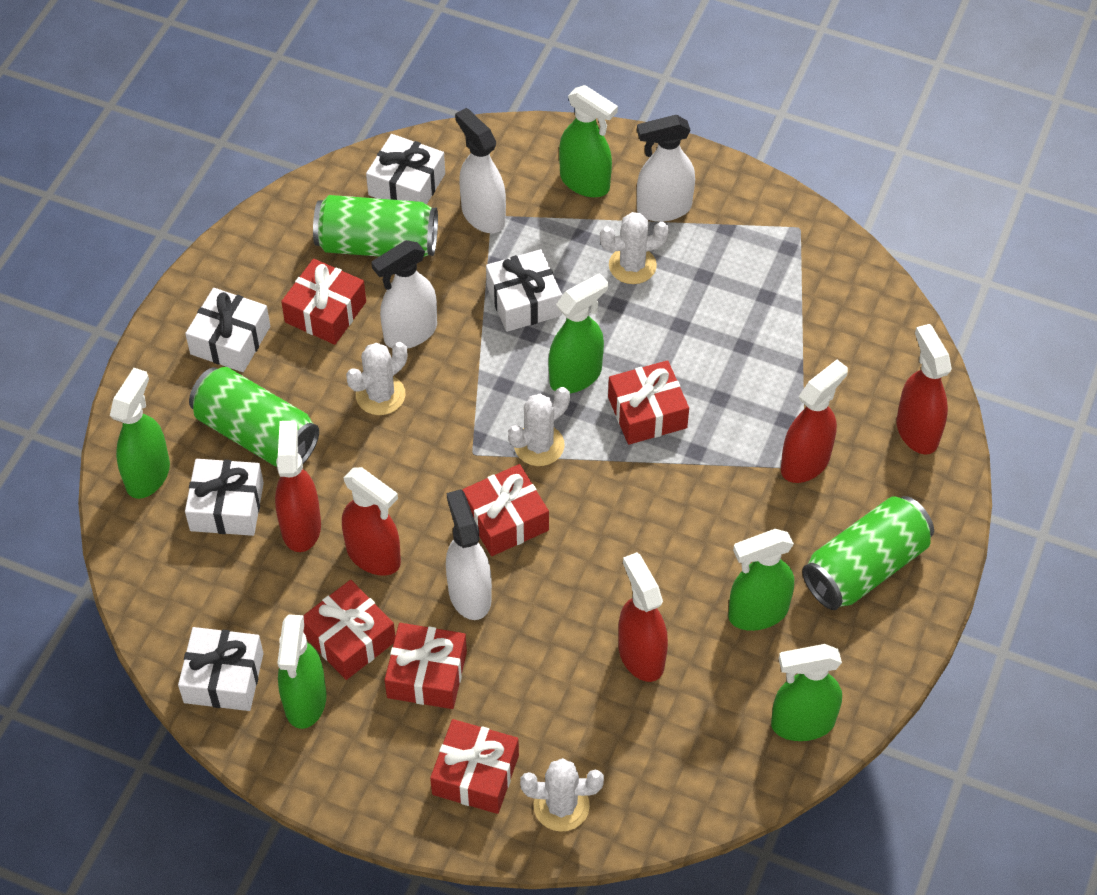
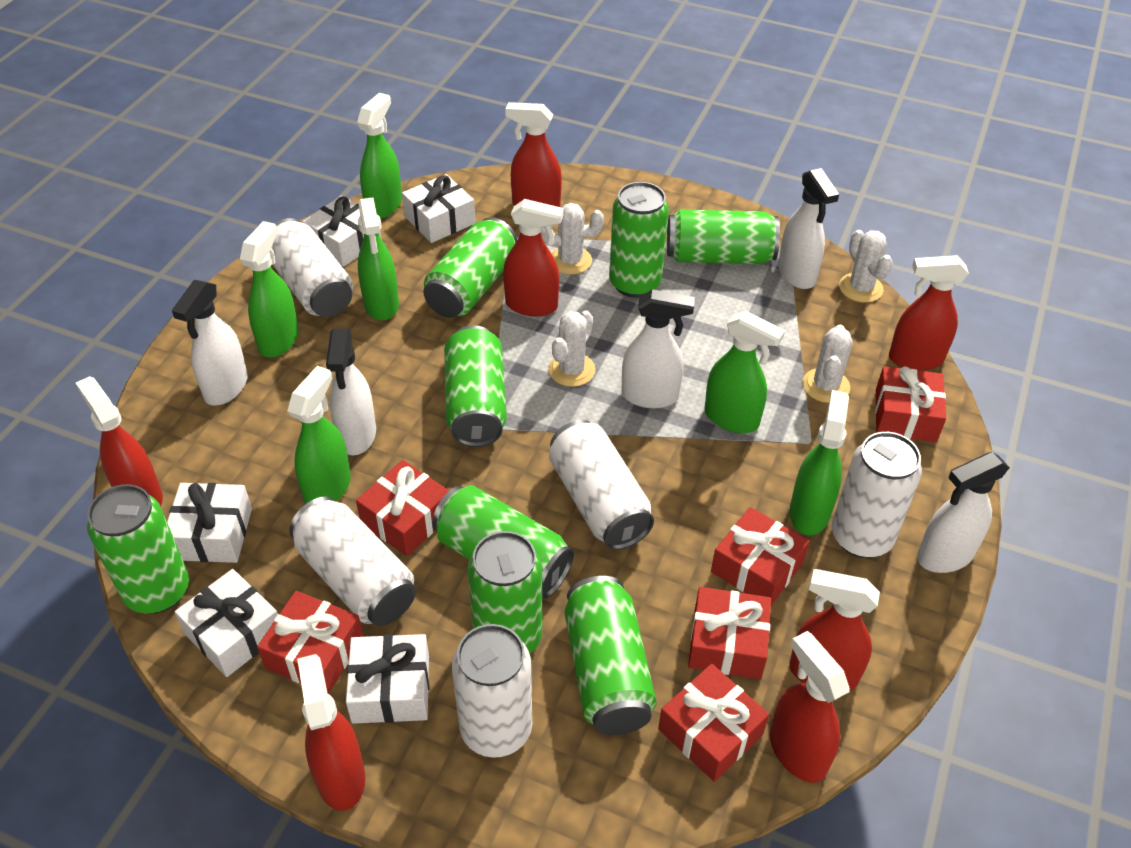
green can: [189,367,319,467] [313,195,438,257] [802,496,934,610] = 3 -> [87,484,189,614] [423,217,517,318] [432,485,574,599] [444,325,507,447] [468,531,542,654] [565,576,657,735] [609,182,669,298] [667,210,780,264] = 8
red spray bottle: [275,421,321,552] [342,467,401,576] [618,552,668,682] [781,360,848,483] [896,324,952,455] = 5 -> [76,376,163,507] [297,654,365,811] [503,199,564,316] [505,102,562,207] [770,631,850,782] [789,569,880,691] [889,255,969,371] = 7
white can: none = 0 -> [271,218,353,317] [289,496,416,626] [452,624,532,758] [549,420,654,550] [832,432,922,558] = 5
white spray bottle: [371,240,437,349] [446,489,492,620] [455,108,506,233] [637,115,695,222] = 4 -> [172,280,248,406] [326,329,376,455] [621,289,695,408] [778,168,839,289] [917,452,1010,573] = 5

